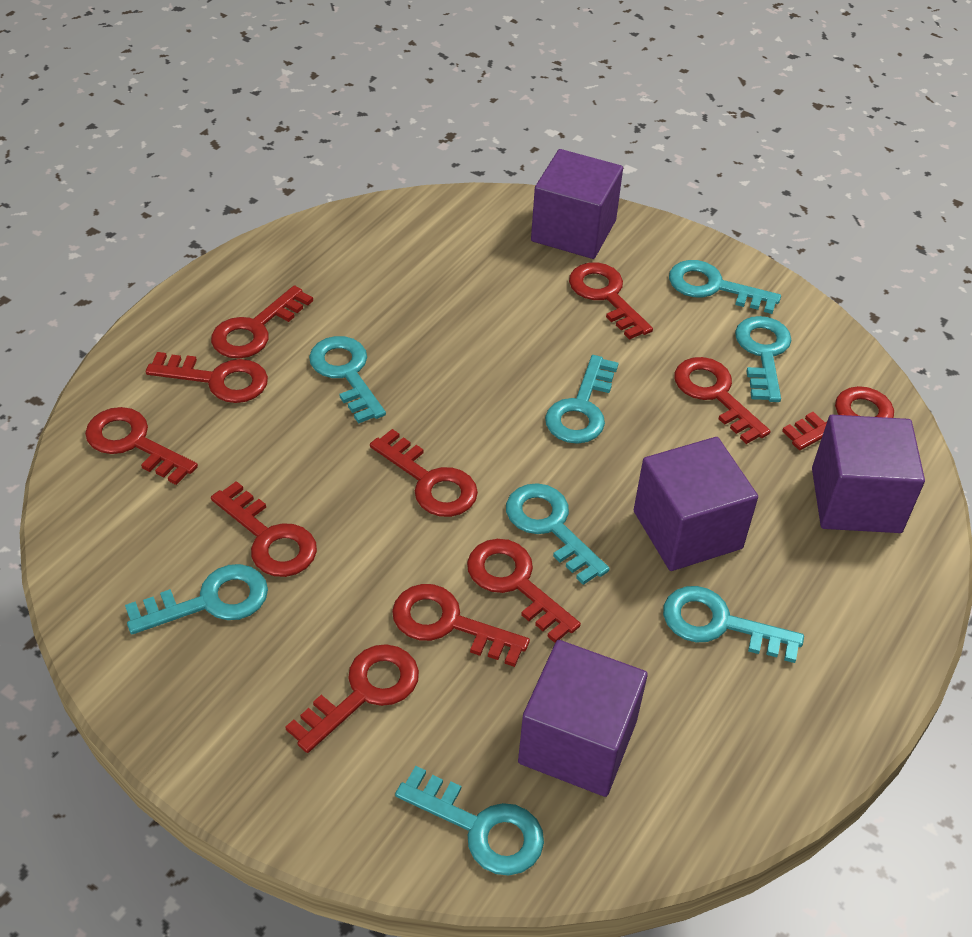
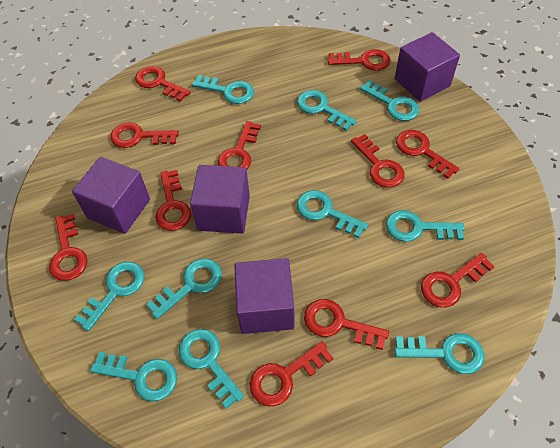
turquoise key: [125,564,268,634] [309,336,386,424] [395,766,544,875] [506,483,610,585] [545,355,618,444] [663,586,804,663] [669,260,781,314] [735,316,792,402] = 8 -> [74,262,145,331] [90,352,177,402] [146,258,222,319] [179,329,244,409] [192,75,254,104] [297,90,357,131] [297,190,368,238] [360,80,419,121] [386,210,465,242] [394,333,484,374] = 10

